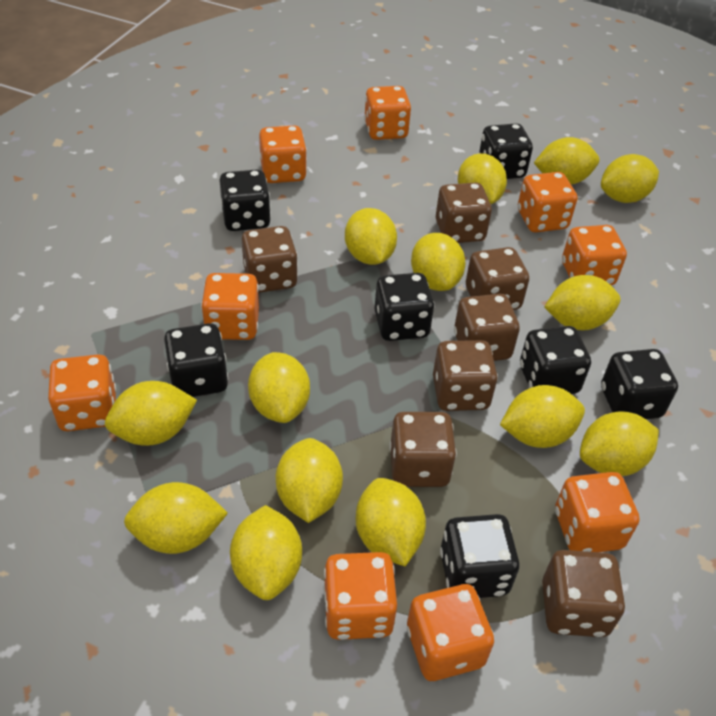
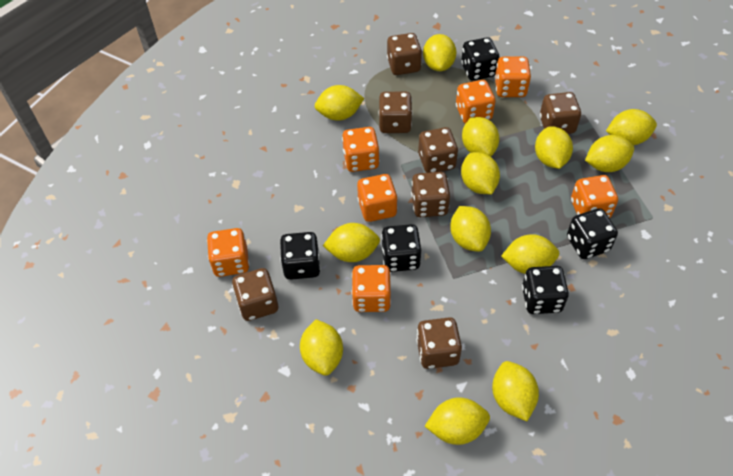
black dice: [164,323,228,397] [219,170,271,231] [374,273,435,341] [440,514,520,598] [479,123,533,179] [520,326,591,394] [601,349,678,419] = 7 -> [280,232,321,280] [381,224,421,272] [461,37,499,81] [522,266,569,314] [567,208,618,259] = 5
orange dice: [48,354,116,431] [201,273,259,340] [259,125,307,183] [323,552,397,640] [364,86,411,140] [407,584,494,681] [518,172,577,232] [555,472,639,552] [562,225,627,285] = 9 -> [207,228,250,277] [342,127,380,172] [351,265,391,312] [357,174,398,222] [456,80,495,124] [495,57,531,97] [571,175,618,218] = 7
yellow lemon: [105,381,197,446] [124,482,228,554] [230,505,302,600] [248,352,310,423] [276,438,343,523] [345,208,397,265] [356,478,426,566] [411,233,465,291] [458,153,507,204] [500,385,585,448] [534,137,599,185] [544,275,621,330] [580,411,659,476] [601,154,659,203] = 14 -> [300,319,343,376] [315,85,364,121] [323,223,380,262] [423,34,456,71] [425,397,490,445] [450,206,491,252] [461,152,500,194] [462,117,499,157] [492,361,539,421] [501,234,559,274] [535,126,573,169] [585,135,634,172] [606,109,657,145] = 13

